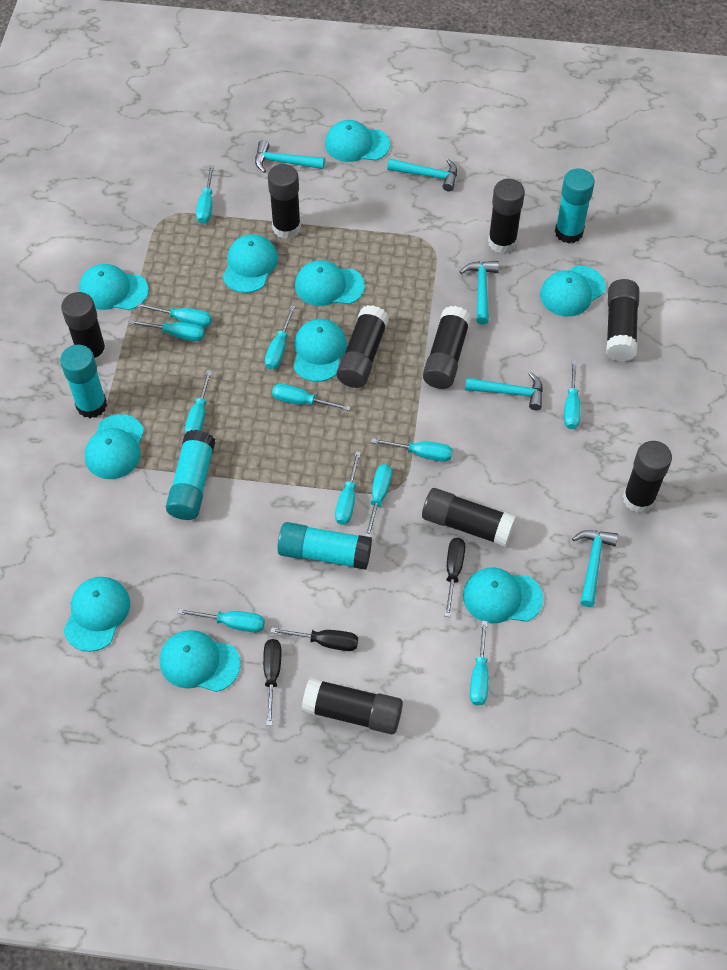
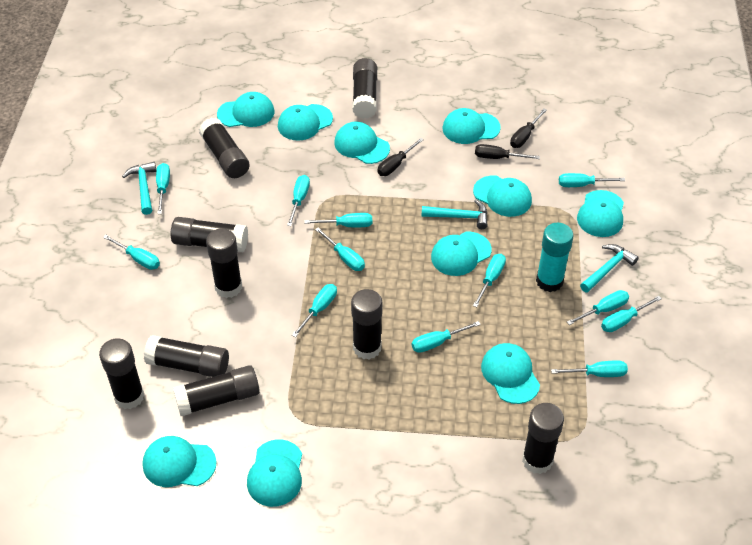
turquoise glue stick: [60,345,107,418] [166,430,215,520] [277,522,372,570] [555,169,595,243] = 4 -> [536,223,574,292] = 1
turquoise hammer: [255,140,325,173] [387,159,457,191] [460,261,499,325] [465,372,543,410] [572,530,618,607] = 5 -> [122,162,156,215] [422,200,487,229] [580,244,639,293] = 3

